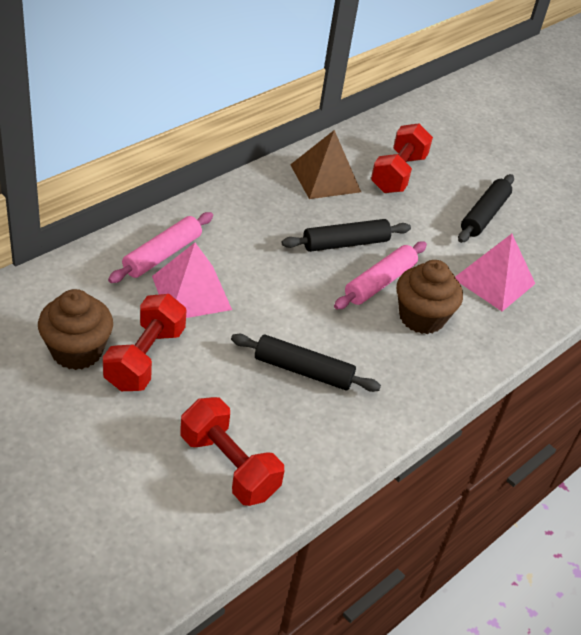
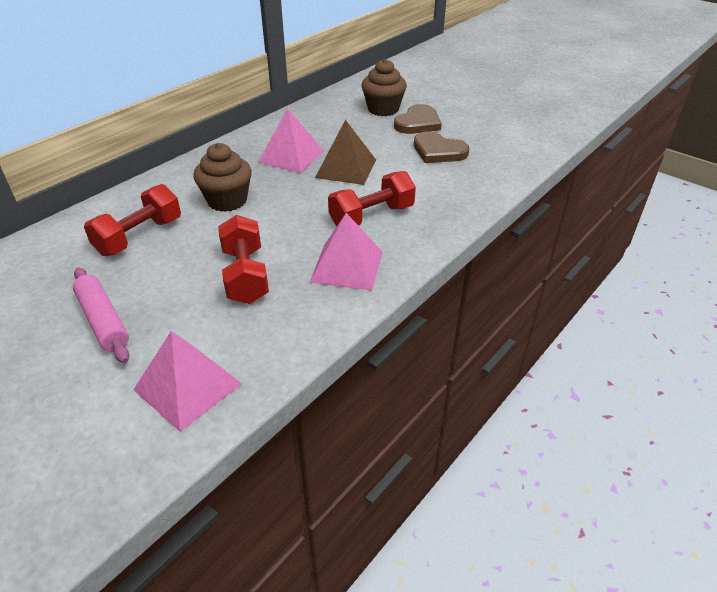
black rolling pin: [231,334,381,392] [282,219,411,252] [458,174,514,243] = 3 -> none = 0
brown heart: none = 0 -> [394,104,442,134] [414,131,469,163] = 2
pink pyramid: [152,243,232,318] [455,234,535,311] = 2 -> [133,331,242,432] [258,108,324,173] [309,213,382,291] = 3
pink rolling pin: [108,212,213,283] [334,242,427,309] = 2 -> [73,267,129,363] = 1

